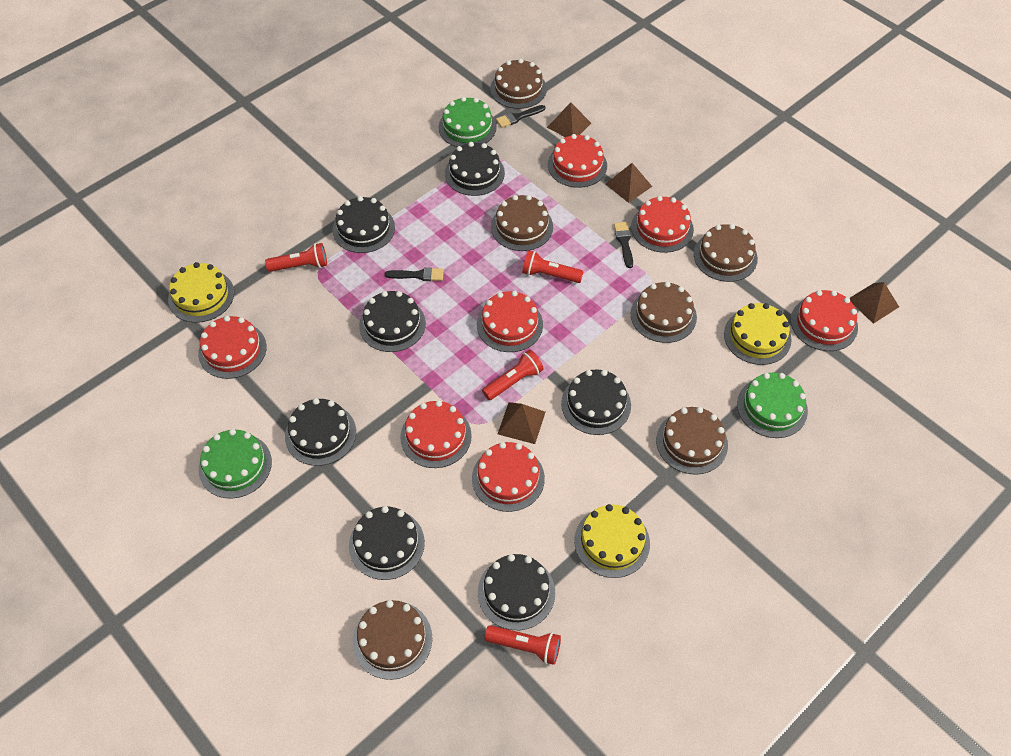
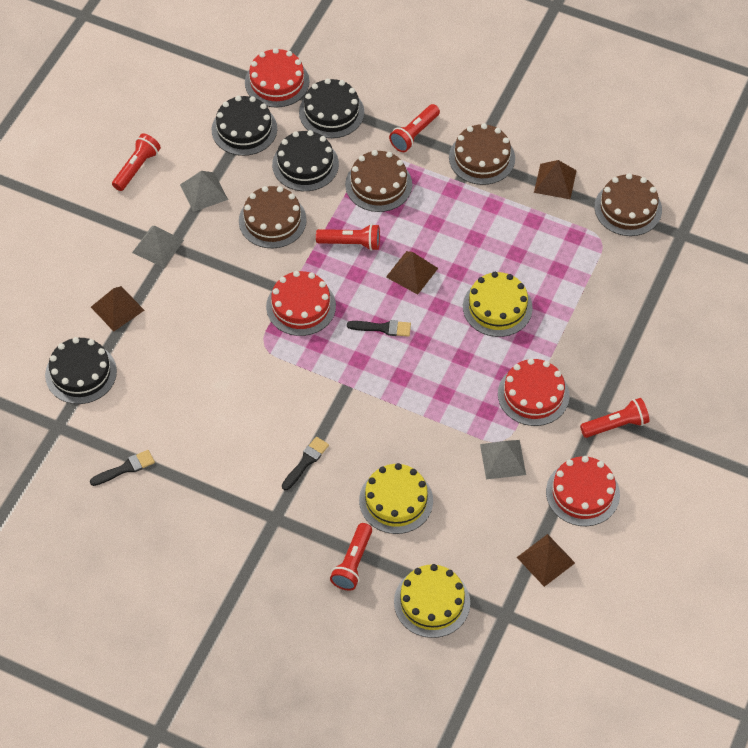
black cake: [285,398,356,466] [332,196,395,253] [349,506,425,580] [359,291,426,352] [445,142,505,196] [478,554,555,630] [561,370,631,435] = 7 -> [45,337,117,404] [212,96,277,156] [272,130,339,191] [299,78,364,138] = 4
brown cake: [353,600,432,680] [490,59,547,109] [491,195,553,251] [631,281,697,343] [656,407,728,475] [694,224,758,282] = 6 -> [239,186,307,248] [345,150,412,212] [449,123,515,185] [594,173,662,236] = 4
green cake: [199,429,272,499] [439,97,497,147] [737,373,808,438] = 3 -> none = 0
grey pyramid: none = 0 -> [132,226,184,267] [180,171,228,212] [480,440,526,479] = 3
red cake: [198,316,267,379] [400,400,472,468] [472,442,545,512] [477,291,543,352] [548,134,607,188] [631,196,694,253] [791,290,858,351] = 7 -> [245,48,310,108] [266,271,336,336] [498,358,569,426] [546,456,620,526] = 4
red flashlight: [265,243,327,272] [482,350,544,400] [485,625,561,665] [522,250,584,283] = 4 -> [112,134,161,191] [316,224,380,251] [330,523,372,591] [389,104,440,152] [580,398,649,438] = 5

